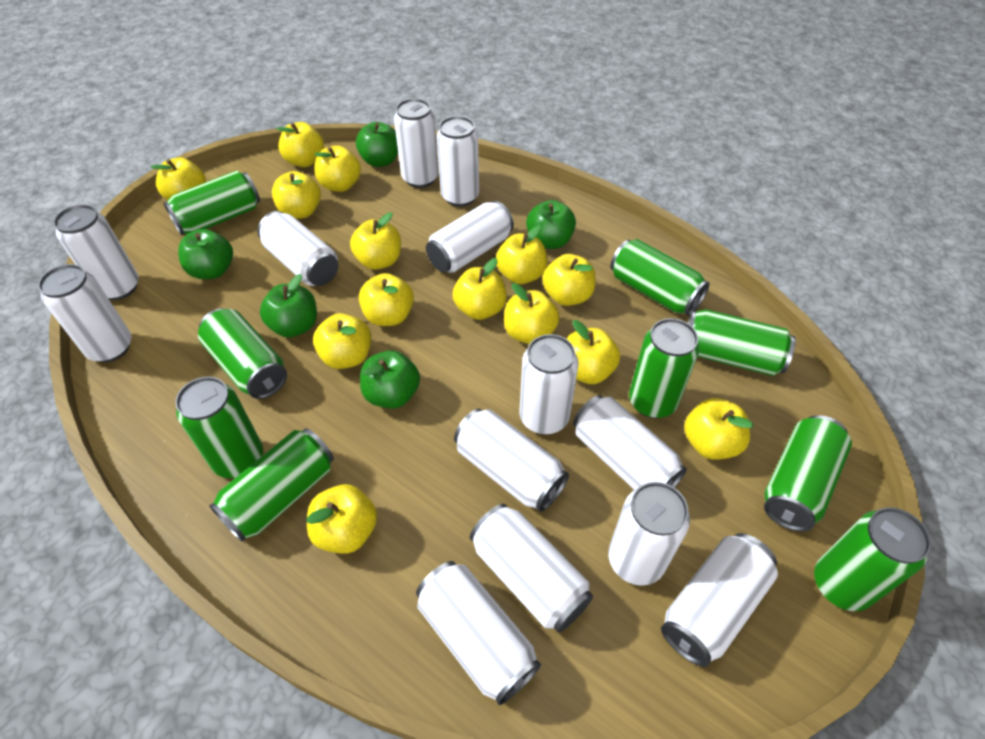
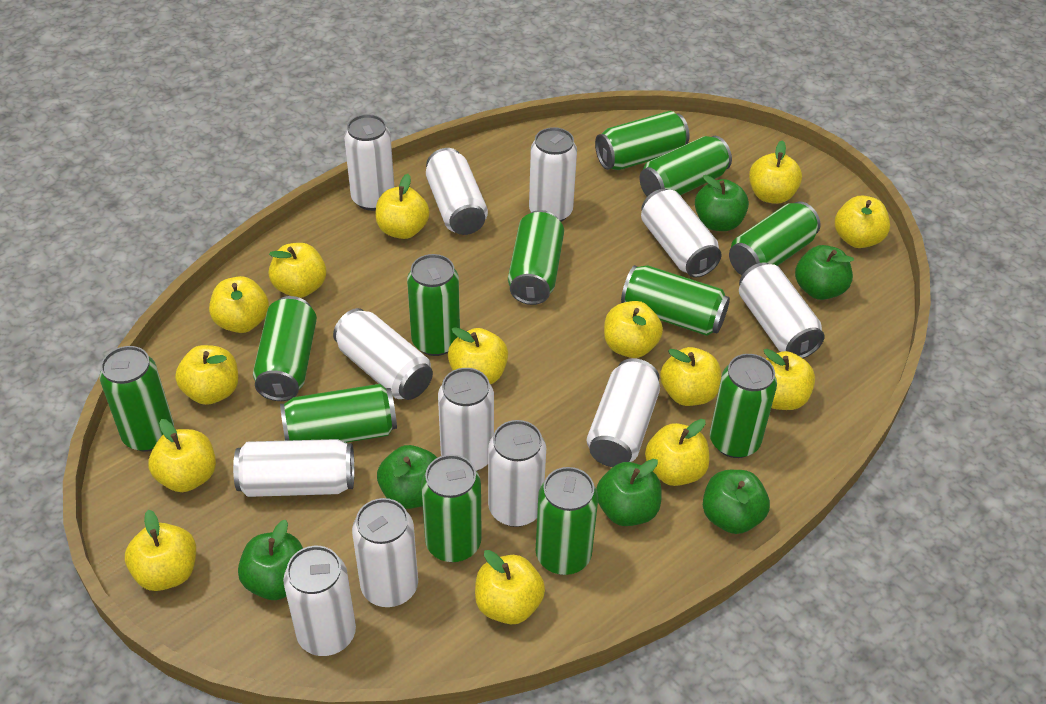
green apple: [178,229,233,279] [260,274,317,337] [356,122,398,167] [360,351,420,409] [526,200,576,249] = 5 -> [238,520,303,600] [377,445,437,509] [596,459,662,526] [695,175,749,231] [703,470,770,534] [795,245,854,300] = 6
green can: [164,171,260,235] [175,377,263,478] [198,308,287,399] [209,428,334,542] [610,239,710,316] [629,318,699,418] [688,309,796,376] [764,415,852,531] [814,507,931,611] = 9 -> [100,346,174,452] [253,296,317,401] [280,384,397,443] [407,254,460,356] [421,455,482,562] [508,210,564,305] [536,467,598,575] [595,111,690,170] [621,265,730,336] [639,136,732,197] [710,354,777,458] [729,201,820,275] = 12
white can: [38,264,131,362] [53,205,139,300] [257,211,338,286] [394,98,439,188] [416,561,541,705] [426,201,514,273] [437,116,479,207] [454,409,569,512] [470,504,593,632] [519,334,578,435] [573,395,687,490] [608,482,690,586] [661,533,778,667] = 13 -> [233,439,354,497] [283,546,356,656] [333,308,433,400] [344,114,394,211] [352,498,418,607] [426,148,488,235] [438,368,494,471] [488,420,546,527] [529,127,577,222] [587,358,660,467] [641,189,721,278] [739,262,825,358] = 12

